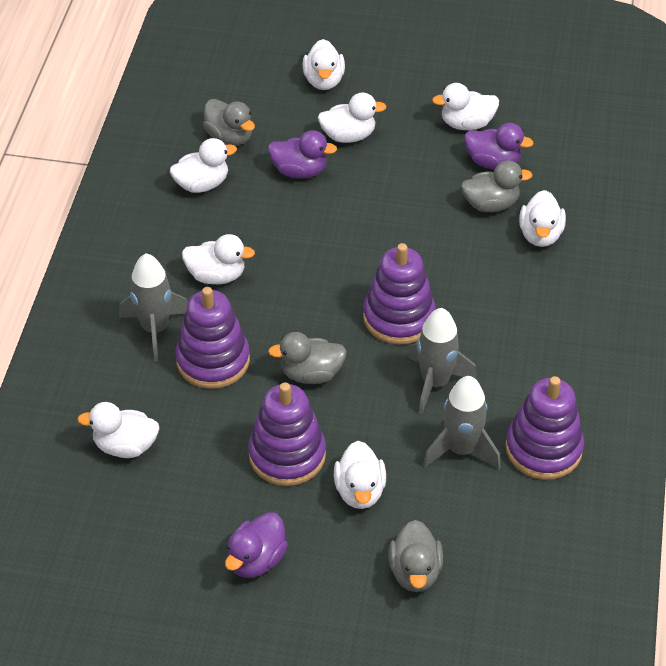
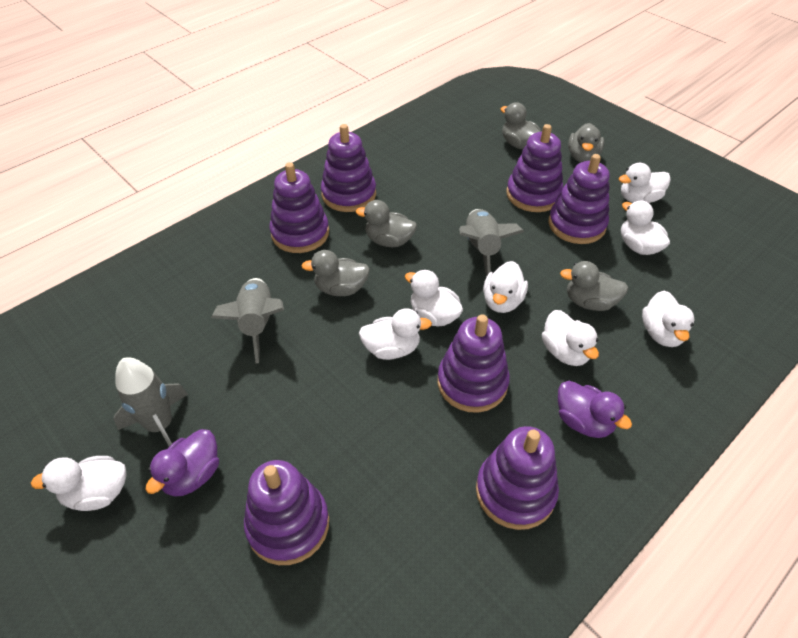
grey duck: [203,99,255,146] [268,332,347,384] [388,520,443,592] [461,160,533,212] = 4 -> [301,250,370,296] [356,200,417,247] [501,102,541,149] [560,261,628,311] [568,123,604,162] = 5
purple duck: [225,512,288,578] [268,130,337,178] [464,123,534,169] = 3 -> [145,429,219,497] [558,381,632,438] = 2
purple stacking toy: [175,287,250,389] [248,382,326,486] [363,243,436,345] [505,376,584,480] = 4 -> [244,460,329,565] [270,162,329,253] [321,124,376,212] [438,314,510,413] [476,426,559,530] [506,124,563,212] [549,154,610,244] = 7

